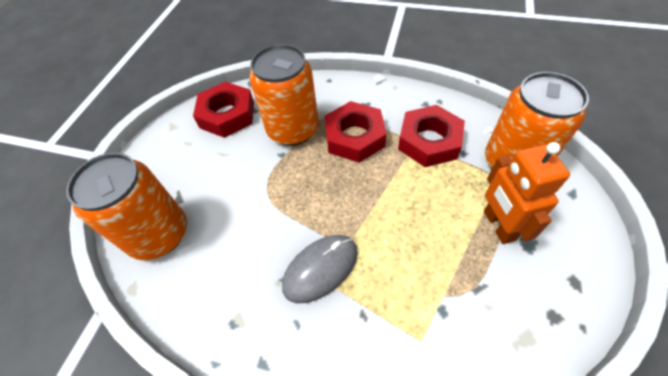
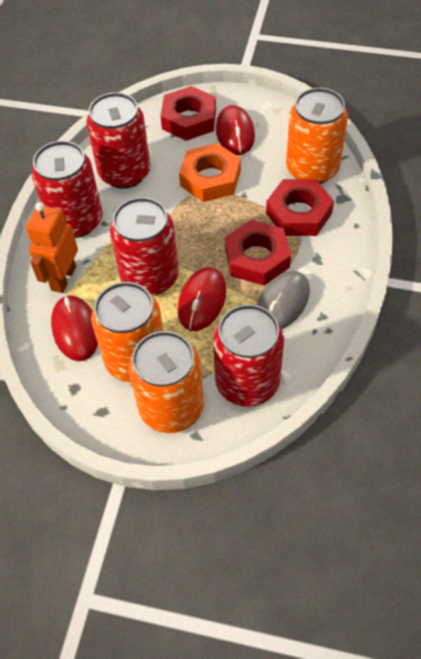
orange nut: none = 0 -> [179,143,241,202] = 1
red can: none = 0 -> [31,141,102,238] [86,92,150,189] [110,197,179,296] [213,304,284,407] = 4
red mouse: none = 0 -> [51,295,98,361] [178,267,226,331] [216,105,255,155] = 3

